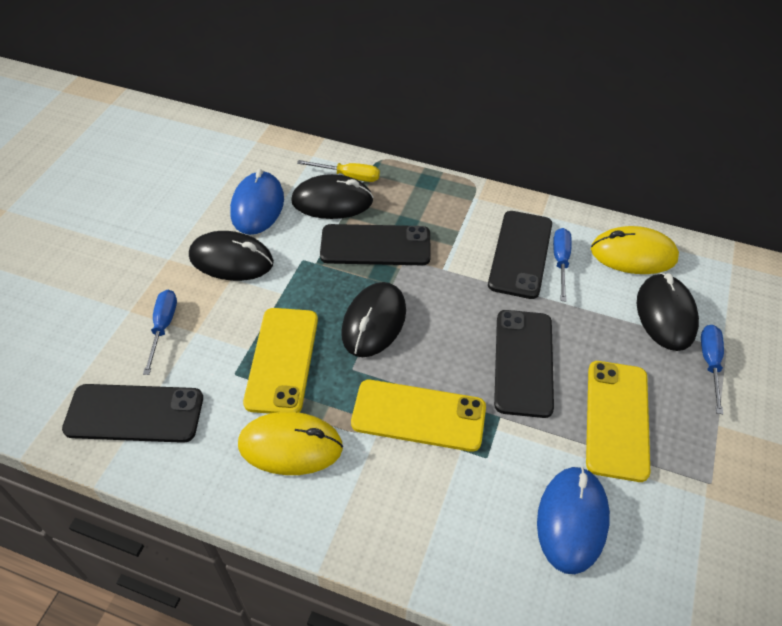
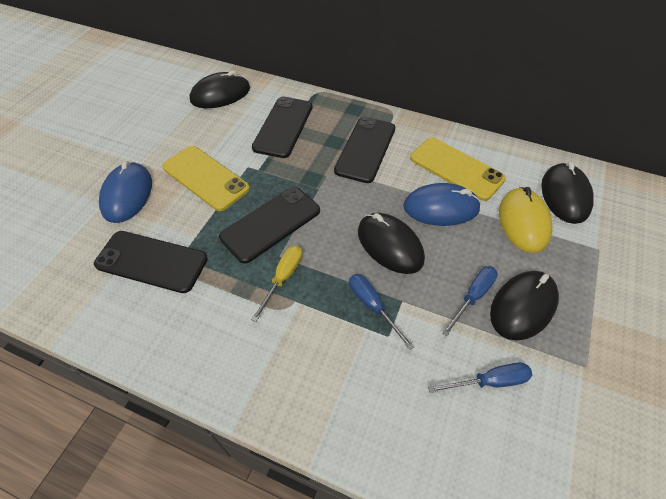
yellow mouse: [238,412,343,475] [591,226,679,274] = 2 -> [499,187,552,253] = 1
yellow phone: [243,308,318,414] [351,380,486,452] [586,361,650,482] = 3 -> [162,146,250,211] [410,137,506,201] = 2

